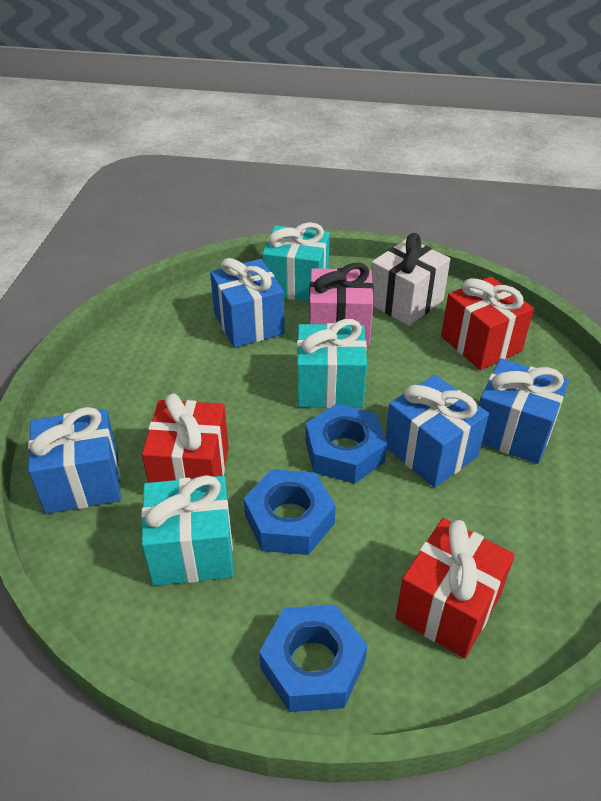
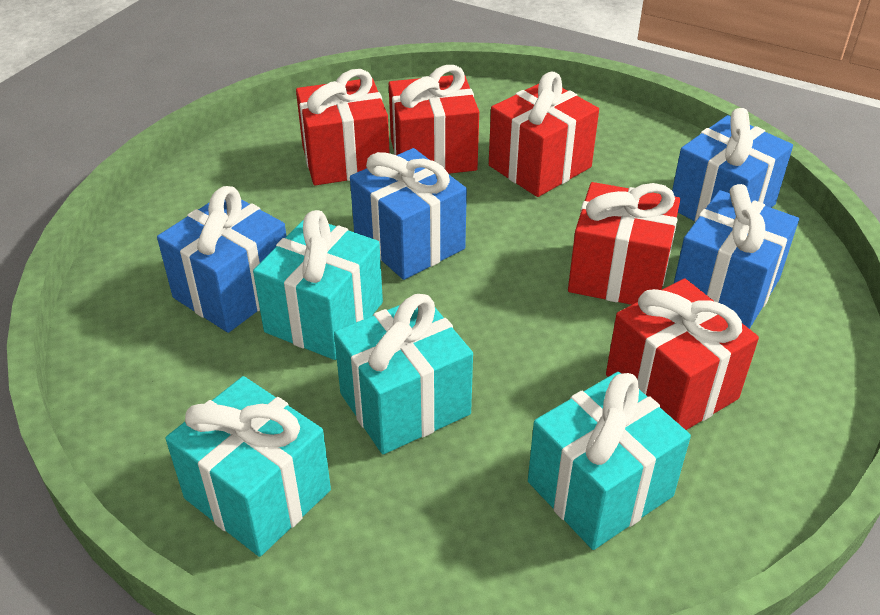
blue nut: [244,469,336,555] [259,605,367,712] [306,404,387,484] = 3 -> none = 0
pink gift: [309,263,373,346] = 1 -> none = 0
red gift: [142,393,229,483] [396,518,515,659] [441,276,534,370] = 3 -> [296,69,390,185] [389,65,479,174] [489,72,599,197] [568,182,680,305] [606,278,759,430] = 5
turquoise gift: [141,475,234,586] [262,222,330,302] [297,319,367,408] = 3 -> [165,376,331,557] [253,210,383,360] [334,294,473,454] [528,372,691,550] = 4
white gift: [371,233,450,326] = 1 -> none = 0

